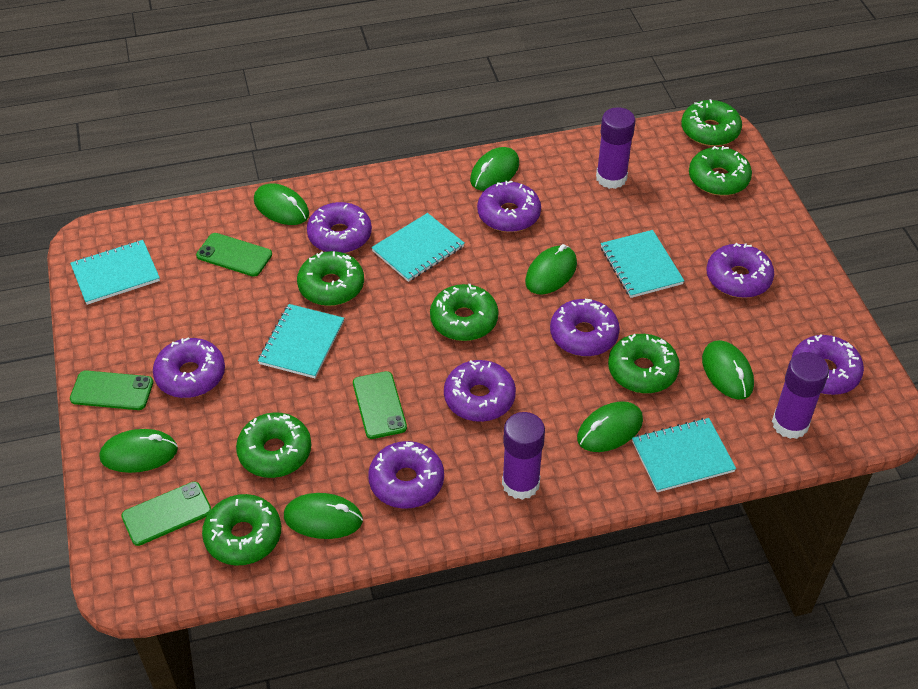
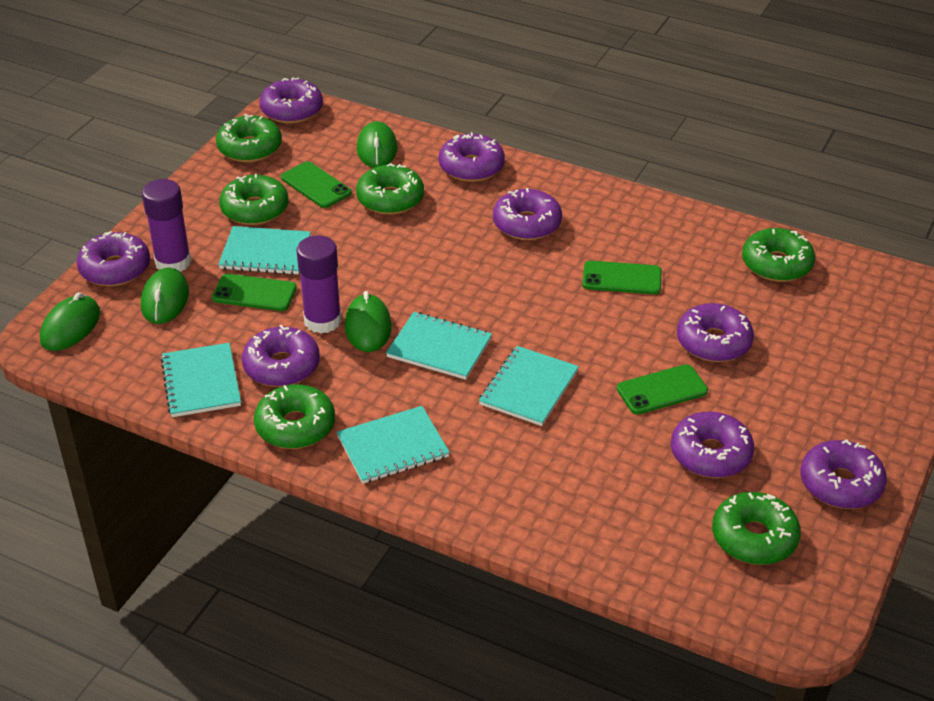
green donut: [202,494,281,566] [236,412,311,478] [297,251,364,306] [430,284,499,341] [608,334,680,393] [681,99,742,146] [689,146,752,196] = 7 -> [216,114,282,162] [219,174,289,225] [254,384,335,449] [356,163,424,215] [712,492,801,565] [742,228,815,282] = 6
green mouse: [99,429,178,473] [254,183,309,225] [284,493,363,539] [470,147,519,191] [525,244,577,294] [577,401,643,452] [702,340,754,400] = 7 -> [40,292,100,351] [141,268,189,324] [345,291,392,352] [357,121,397,168] = 4
purple glue stick: [502,412,545,500] [596,107,635,189] [772,352,829,439] = 3 -> [142,179,191,272] [297,235,342,334] = 2

